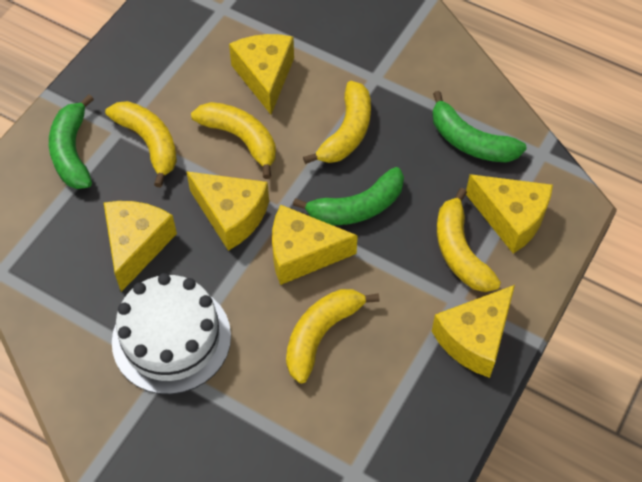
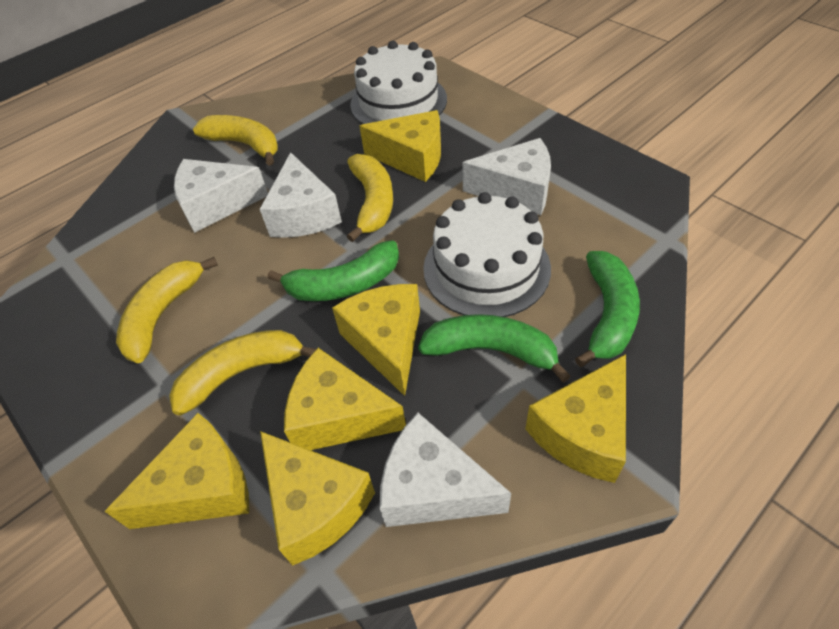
white cake: [112,273,231,394] = 1 -> [350,41,447,124] [423,192,551,317] = 2
white cheese: none = 0 -> [174,159,268,233] [260,152,342,238] [380,413,511,527] [462,138,551,215] = 4
yellow banana: [105,101,177,188] [191,102,276,179] [286,289,380,383] [303,81,371,164] [437,188,501,292] = 5 -> [116,257,218,363] [169,330,316,415] [193,115,278,166] [347,154,393,242] = 4

